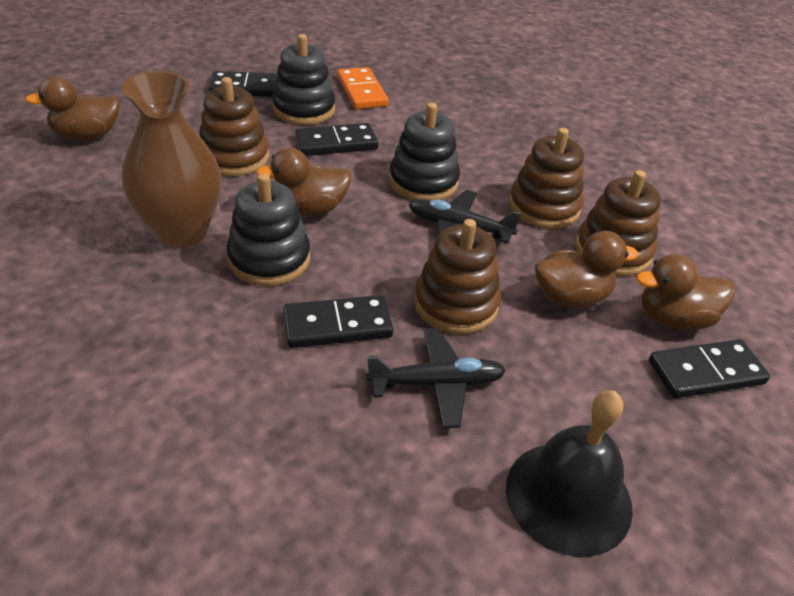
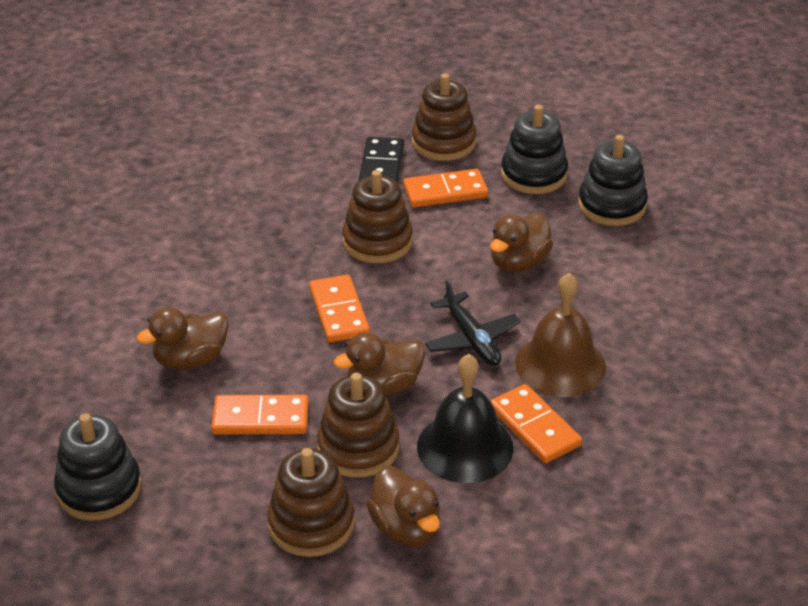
black domino: [208,71,278,97] [283,295,393,348] [295,123,378,156] [649,339,770,398] = 4 -> [358,137,404,183] = 1
black plane: [366,328,506,428] [409,190,521,243] = 2 -> [425,279,521,366] = 1
brown bell: none = 0 -> [515,273,606,397] = 1
brown vase: [121,71,221,248] = 1 -> none = 0
orange domino: [337,67,389,109] = 1 -> [211,395,309,434] [309,275,370,342] [403,169,488,207] [490,384,582,463] = 4

